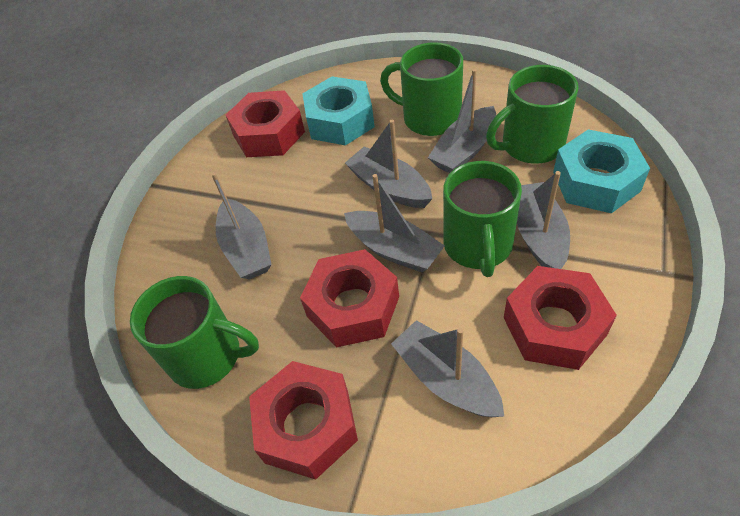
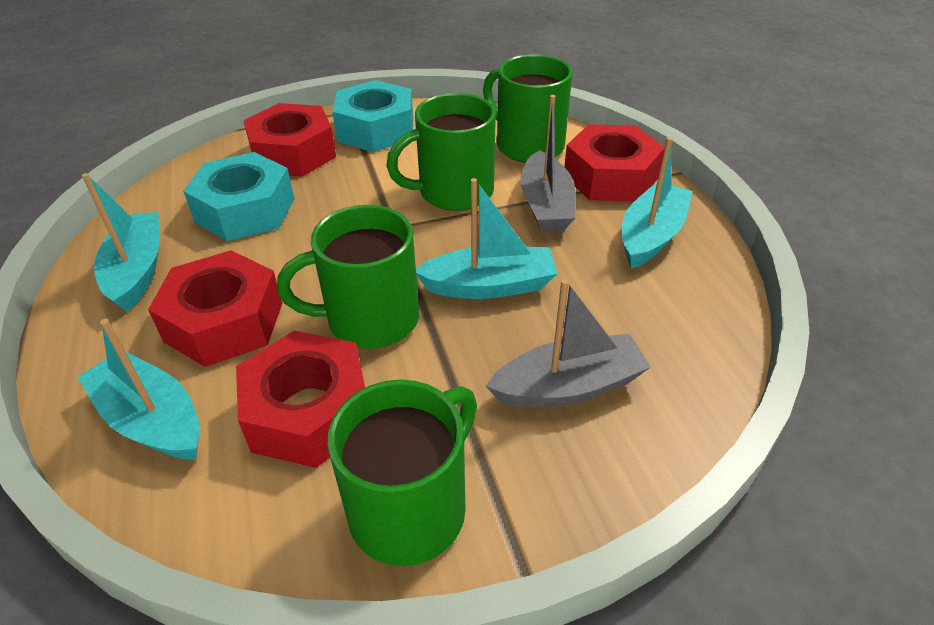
grey boat: [211,172,272,279] [344,174,445,272] [345,120,432,208] [391,320,505,417] [428,69,496,173] [517,171,570,269] = 6 -> [486,279,651,408] [520,95,576,232] = 2
turquoise boat: none = 0 -> [77,319,200,459] [82,173,160,312] [416,178,558,299] [622,137,693,268] = 4

